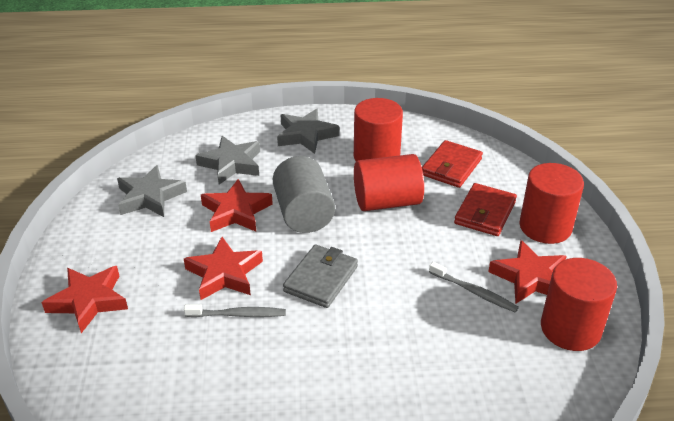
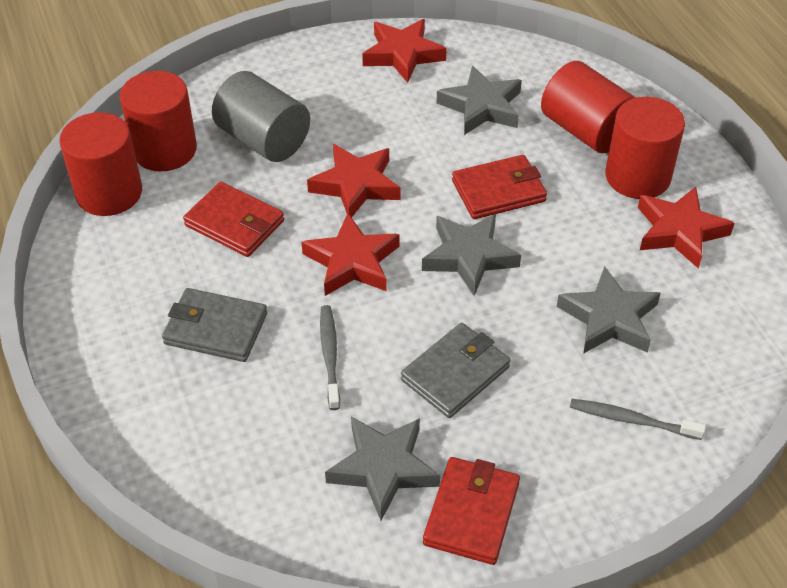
grey star: [117,165,187,217] [195,136,260,184] [277,109,339,154] = 3 -> [325,416,440,521] [422,214,521,296] [437,66,522,135] [557,266,661,354] = 4
grey wallet: [283,244,358,308] = 1 -> [162,288,267,362] [401,323,510,418] = 2
red wallet: [422,140,483,188] [454,183,517,236] = 2 -> [183,182,284,257] [423,457,520,565] [452,155,547,219] = 3

